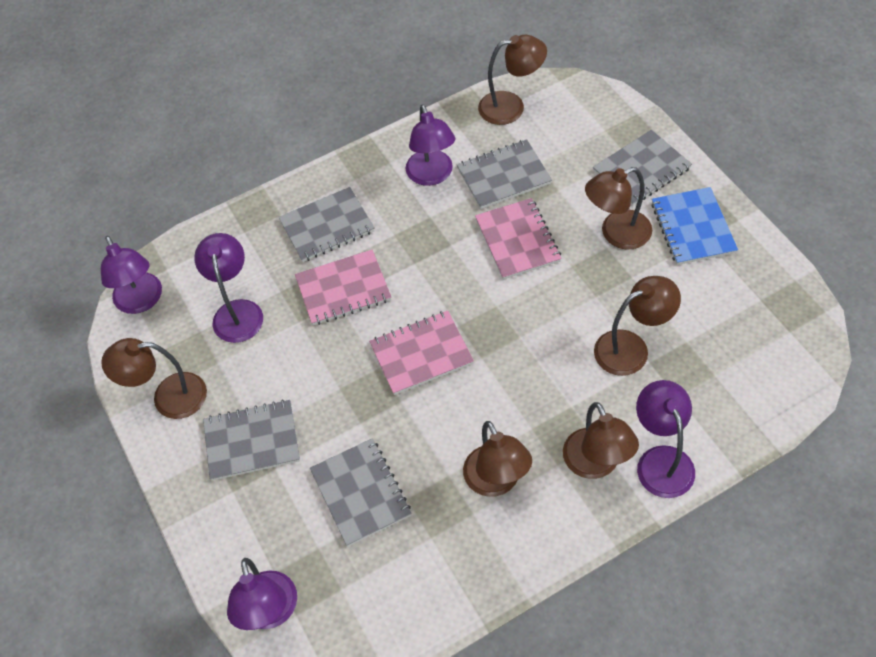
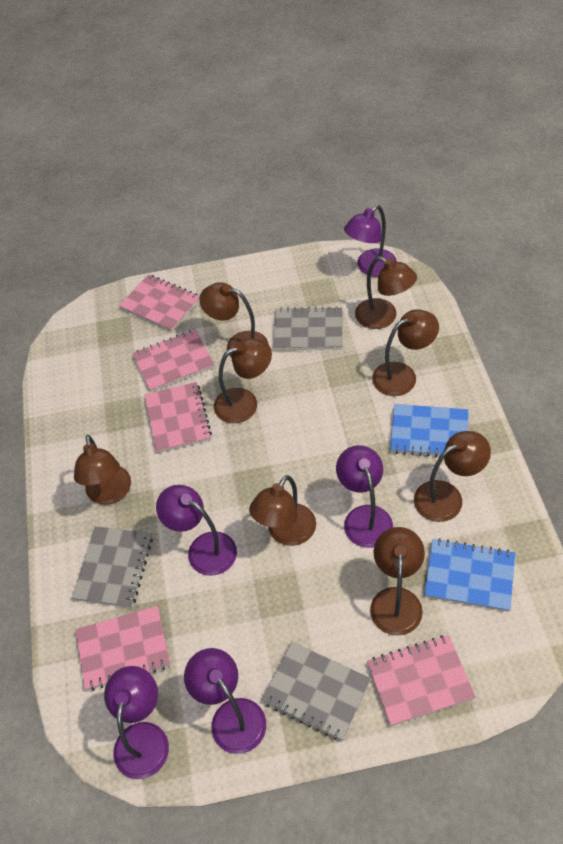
blue notebook: [651,187,738,265] = 1 -> [390,404,469,457] [424,538,515,612] = 2
brown lamp: [101,338,207,419] [463,421,532,497] [478,35,547,125] [563,402,639,479] [585,167,652,250] [594,276,681,376] = 6 -> [74,435,131,505] [199,282,268,358] [214,338,272,423] [249,475,316,546] [355,256,417,329] [370,527,425,636] [372,309,439,396] [414,431,491,522] = 8
grey notebook: [203,399,300,481] [278,187,374,262] [310,438,412,547] [457,139,552,209] [593,130,692,206] = 5 -> [72,526,153,608] [261,642,371,741] [273,306,343,350] = 3
pink notebook: [295,249,391,325] [369,311,474,395] [475,198,562,280] = 3 -> [76,606,170,691] [119,274,200,332] [132,329,215,392] [144,382,212,453] [367,635,476,726] = 5

